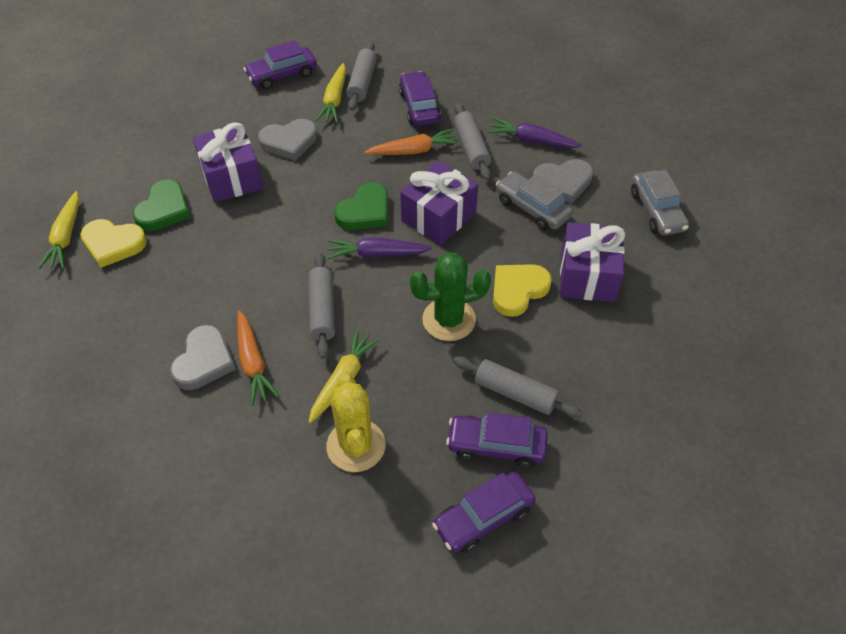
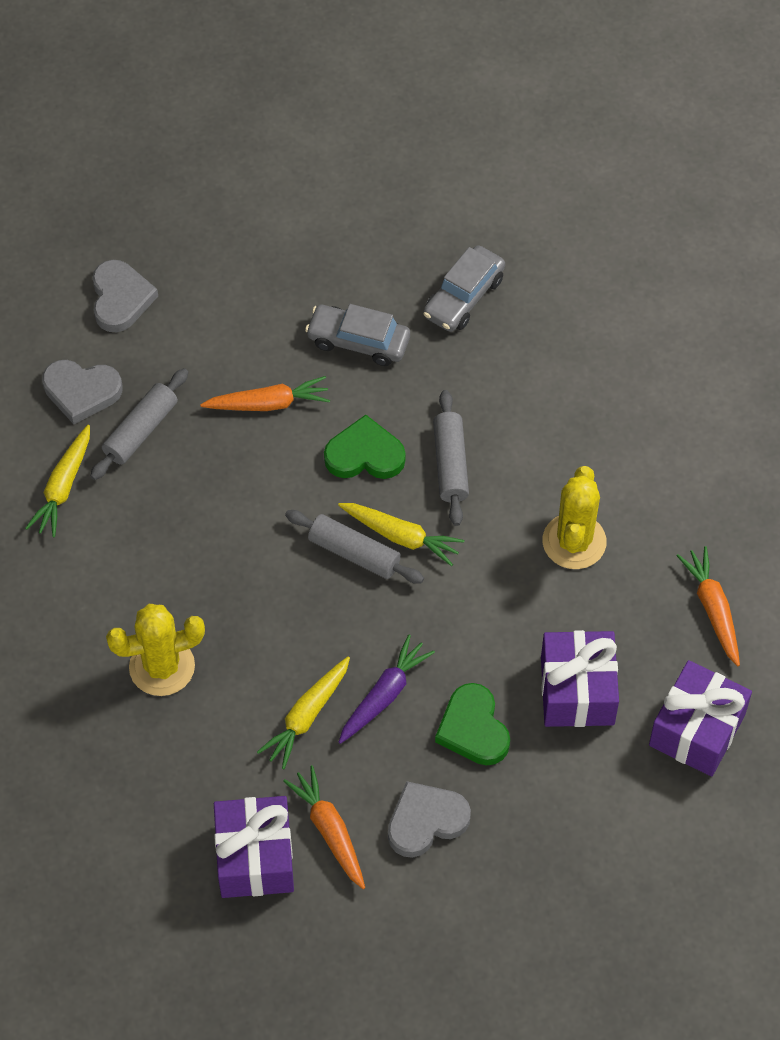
green cactus: [410,252,491,341] = 1 -> none = 0
grey rolling pin: [308,252,335,359] [346,41,377,111] [453,356,583,418] [454,103,491,180] = 4 -> [90,368,188,480] [285,510,424,584] [433,390,469,526] = 3
orange carrot: [237,310,279,405] [364,128,459,155] = 2 -> [200,376,330,411] [283,765,365,889] [676,546,740,666] = 3
purple car: [243,40,317,89] [399,71,441,126] [432,472,536,553] [446,412,548,468] = 4 -> none = 0
purple carrot: [327,237,432,259] [488,118,582,148] = 2 -> [339,635,435,744] = 1
yellow cactus: [326,374,386,472] = 1 -> [106,604,205,696] [542,466,606,569] = 2
yellow heart: [80,219,147,268] [493,264,552,317] = 2 -> none = 0

